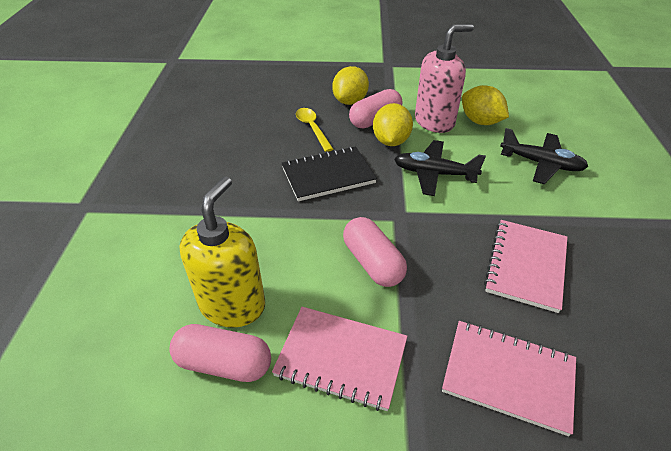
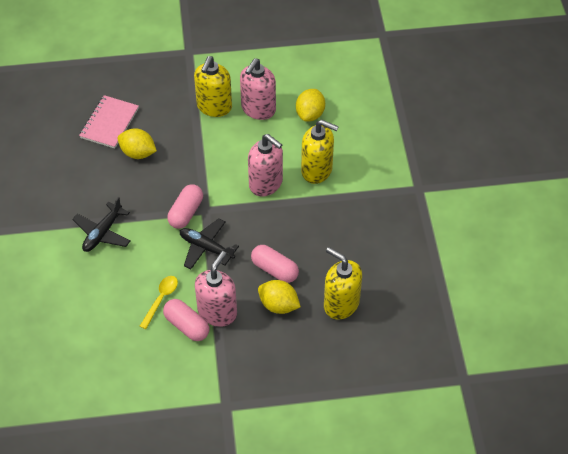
black notebook: [281,146,377,201] = 1 -> none = 0
pink notebook: [272,307,407,411] [442,321,576,436] [484,220,568,313] = 3 -> [79,95,139,149] = 1
pink soap dispenser: [415,24,474,133] = 1 -> [195,251,237,327] [240,58,276,120] [248,134,283,196] = 3
yellow soap dispenser: [179,176,265,328] = 1 -> [194,56,232,117] [301,120,339,184] [324,247,362,319] = 3

